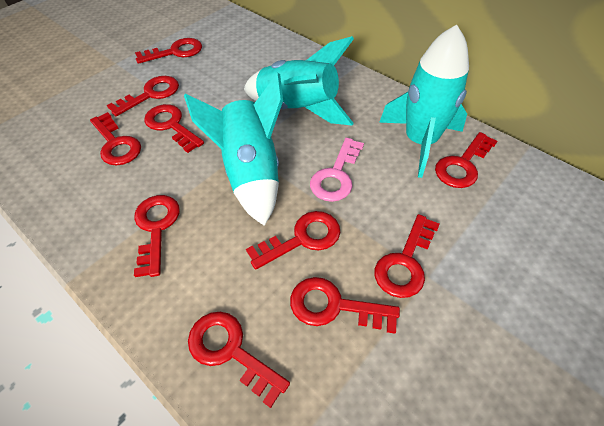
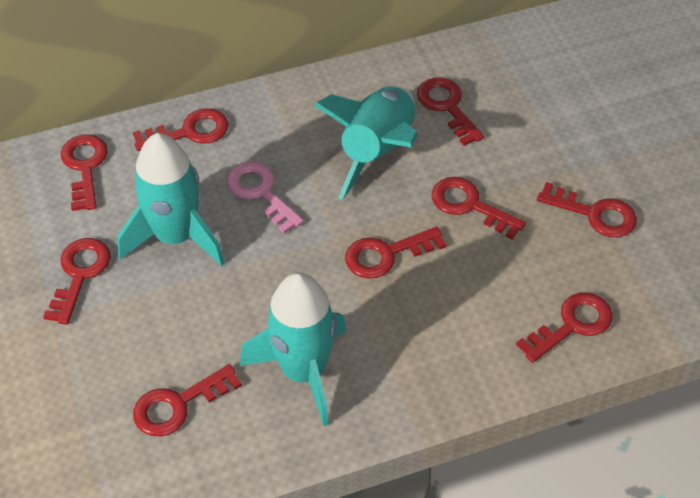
red key: [90,112,141,165] [107,76,179,116] [134,195,180,277] [135,38,202,64] [144,104,204,153] [188,312,290,408] [246,211,341,270] [290,277,400,334] [375,214,440,298] [435,132,497,188] = 10 -> [43,238,111,325] [61,134,108,211] [133,108,229,151] [133,364,242,436] [345,226,447,279] [417,77,484,146] [432,177,526,240] [516,293,613,363] [537,182,637,237] = 9

